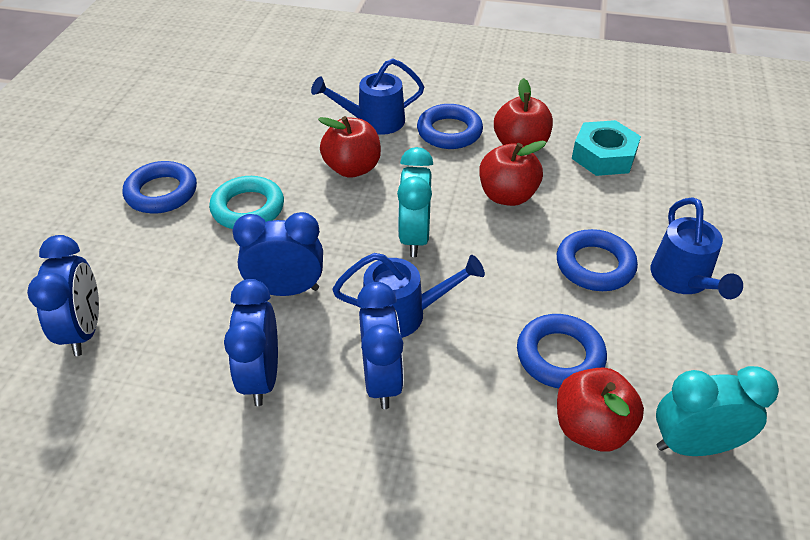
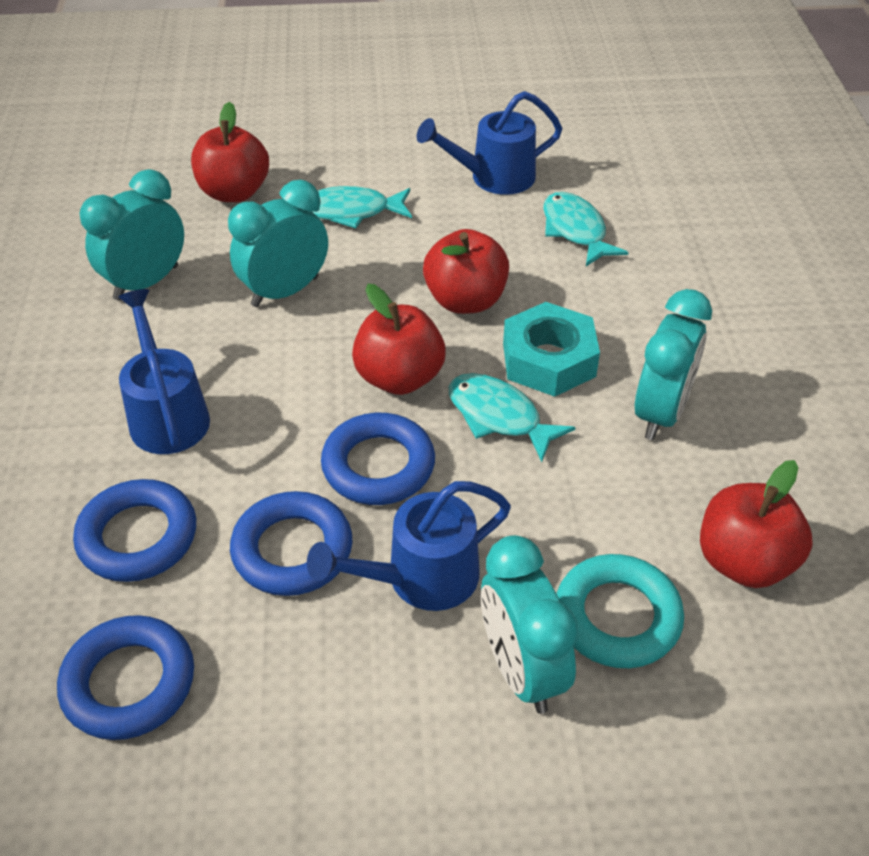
blue clock: [27,235,99,356] [224,279,278,406] [233,212,323,296] [357,282,404,409] = 4 -> none = 0
turquoise clock: [397,147,433,257] [656,366,779,456] = 2 -> [80,169,184,301] [228,180,328,307] [481,535,578,714] [635,289,712,440] = 4
turquoise fish: none = 0 -> [313,186,412,228] [449,373,576,462] [543,192,629,266] = 3

